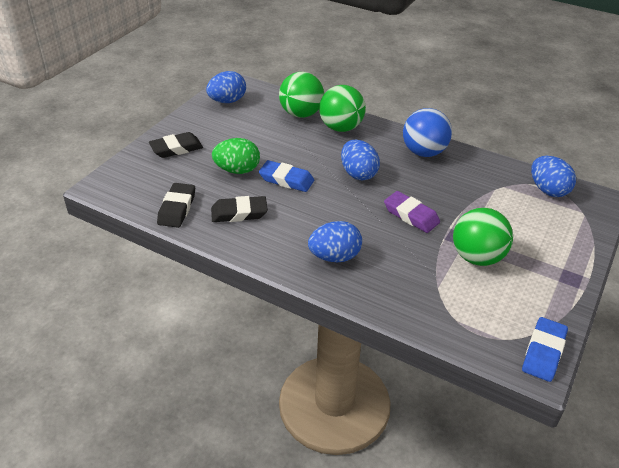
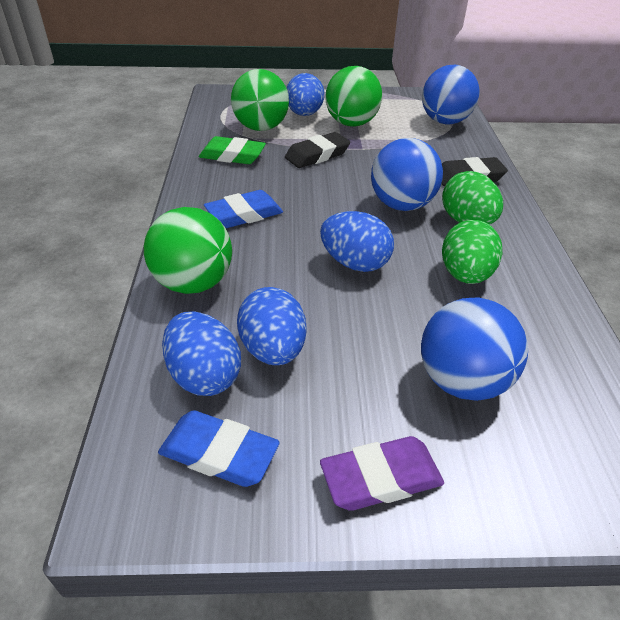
black eraser: [149,132,203,158] [157,183,195,228] [211,196,268,222] = 3 -> [285,132,350,168] [441,157,508,186] = 2
blue ball: [403,108,452,157] = 1 -> [371,138,443,211] [421,297,528,401] [422,65,480,124] = 3
green egg: [212,138,260,174] = 1 -> [442,171,503,224] [442,220,502,284] = 2
green eraser: none = 0 -> [199,136,266,164] = 1

